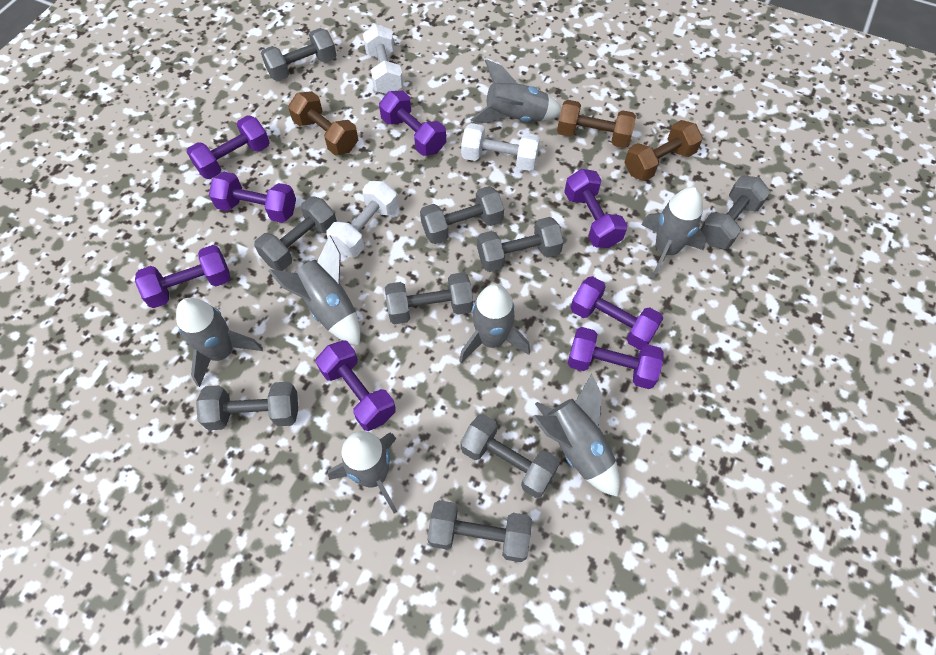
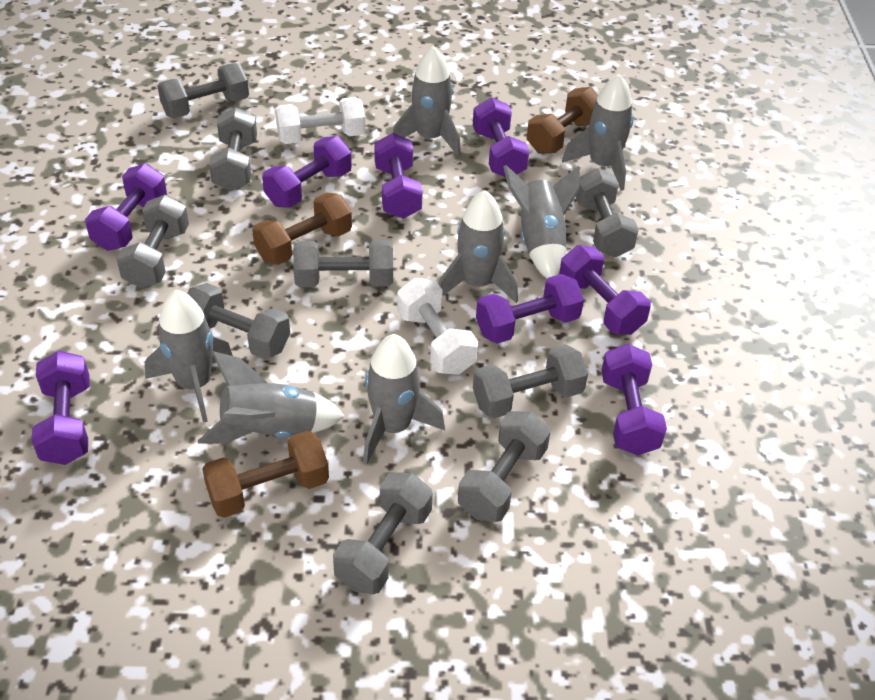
white dumbbell: [327,181,398,257] [363,25,403,94] [461,123,540,171] = 3 -> [275,97,366,144] [397,278,478,375] = 2

